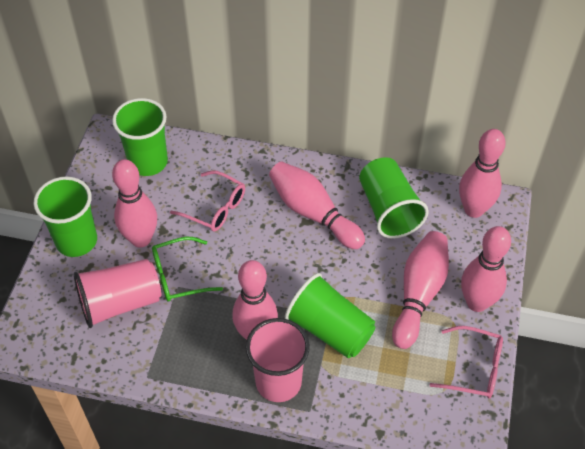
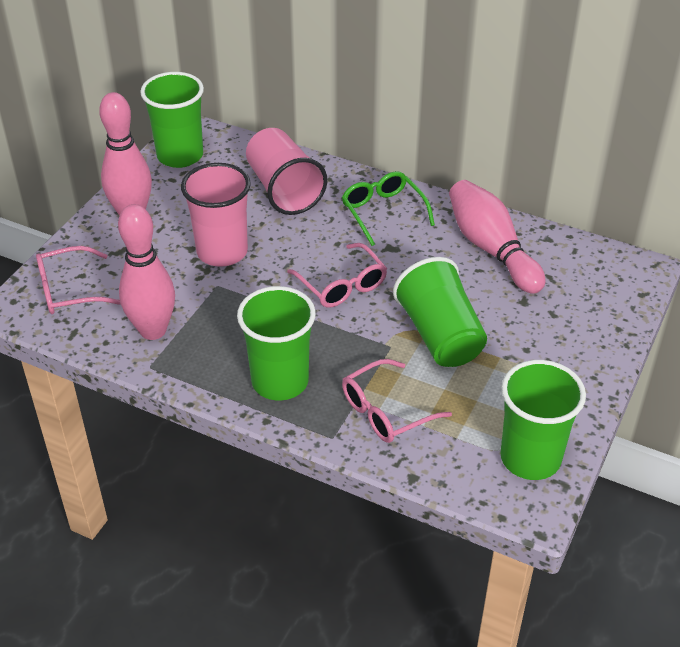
pink bowling pin: [112,159,157,247] [232,260,278,340] [269,161,365,249] [392,231,449,349] [459,129,505,218] [461,226,511,312] = 6 -> [99,92,152,216] [118,204,175,340] [449,180,545,294] = 3
pink glasses: [170,170,245,232] [429,326,503,398] = 2 -> [36,246,121,314] [287,243,387,308] [342,359,452,443] = 3

